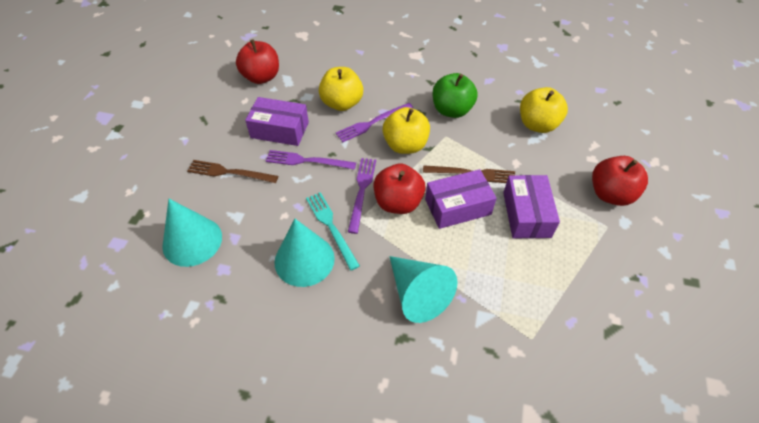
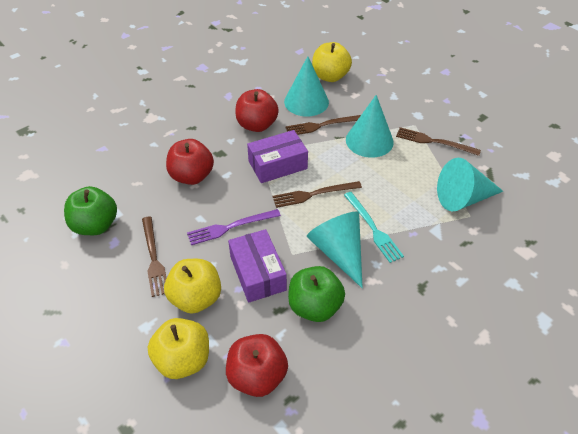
brown fork: [187,160,278,183] [423,165,515,183] = 2 -> [142,216,166,297] [272,181,362,208] [285,115,361,135] [396,127,481,156] = 4
green apple: [433,73,478,118] = 1 -> [64,186,117,235] [288,266,345,322] = 2
purple box: [245,97,309,146] [425,169,497,229] [503,175,560,238] = 3 -> [228,229,287,303] [247,130,308,183] = 2
purple fork: [266,150,356,170] [336,103,413,142] [348,158,376,234] = 3 -> [187,209,281,245] = 1
turquoise cone: [162,199,222,267] [274,219,335,287] [389,256,457,323] = 3 -> [284,56,329,117] [307,212,363,288] [346,95,394,158] [437,158,503,211] = 4

